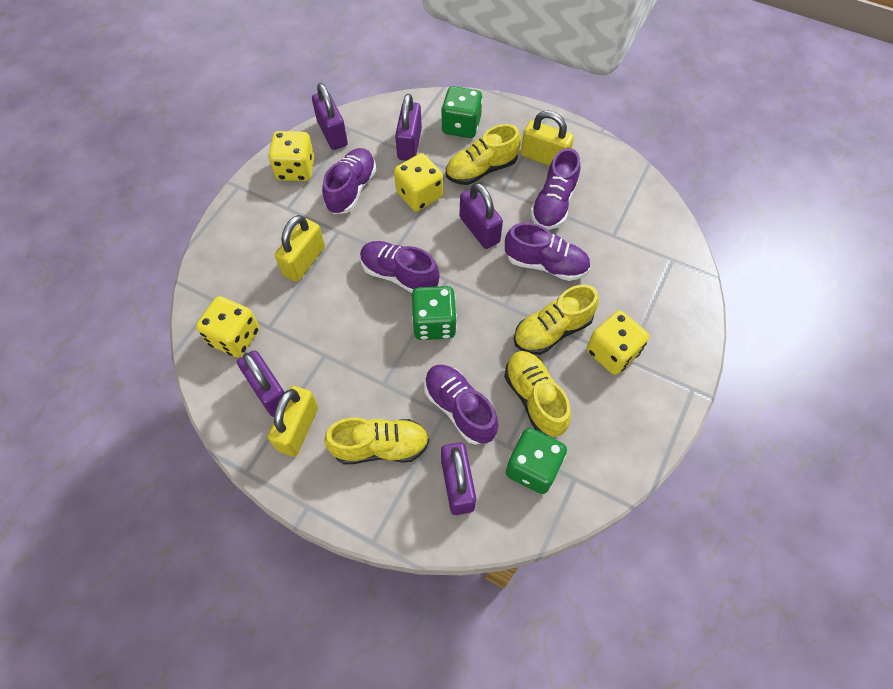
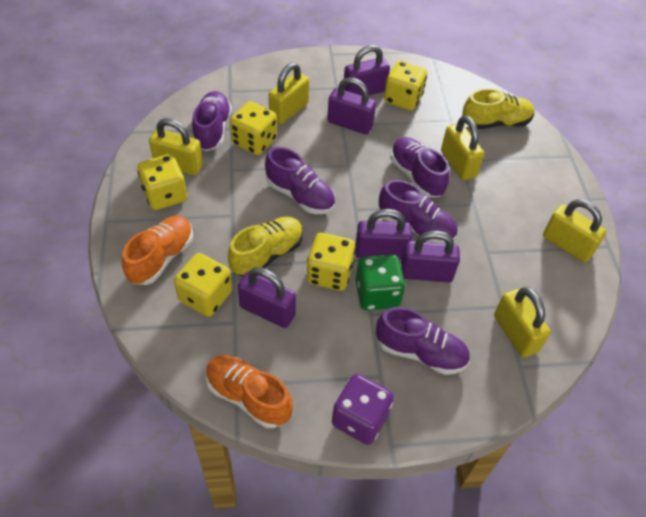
green dice: [412,286,457,340] [441,86,483,138] [506,428,567,494] = 3 -> [356,255,406,310] = 1
orange shoe: none = 0 -> [122,216,193,285] [206,355,293,428] = 2
purple dice: none = 0 -> [332,374,394,445] = 1
yellow dice: [196,296,259,358] [269,131,314,181] [394,153,443,211] [587,310,649,375] = 4 -> [137,154,187,210] [174,253,232,317] [230,101,277,155] [307,233,355,291] [384,61,427,111] = 5
yellow padlock: [268,386,318,457] [275,215,325,282] [521,111,574,166] = 3 -> [149,118,203,176] [269,63,309,124] [441,116,484,180] [494,287,551,358] [543,199,606,262] = 5
yellow shoe: [324,417,429,464] [446,124,521,185] [504,351,571,437] [514,285,599,355] = 4 -> [228,217,303,276] [462,88,534,129] = 2

